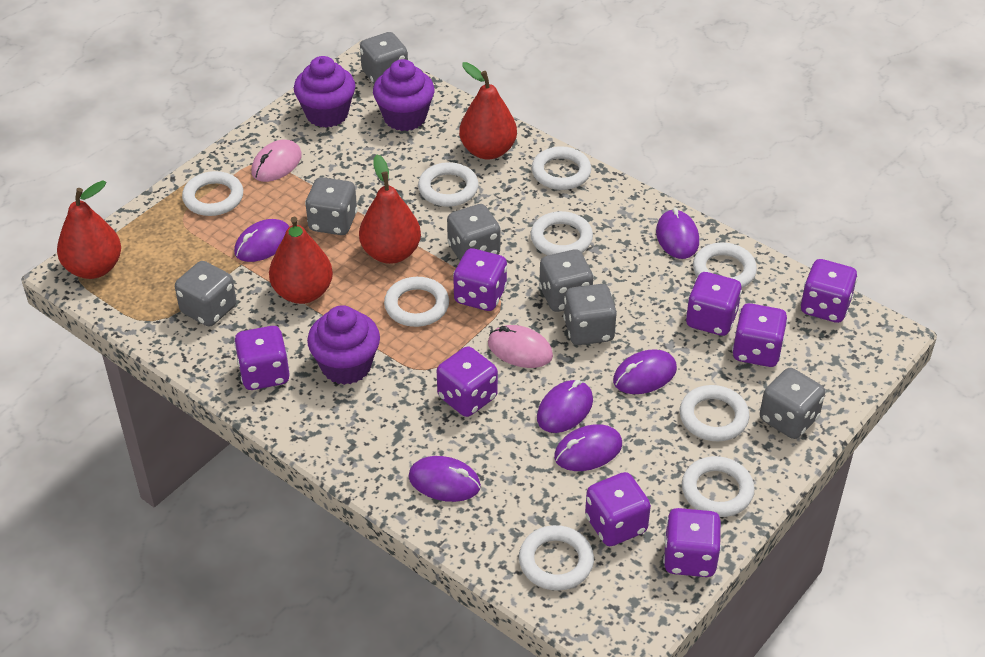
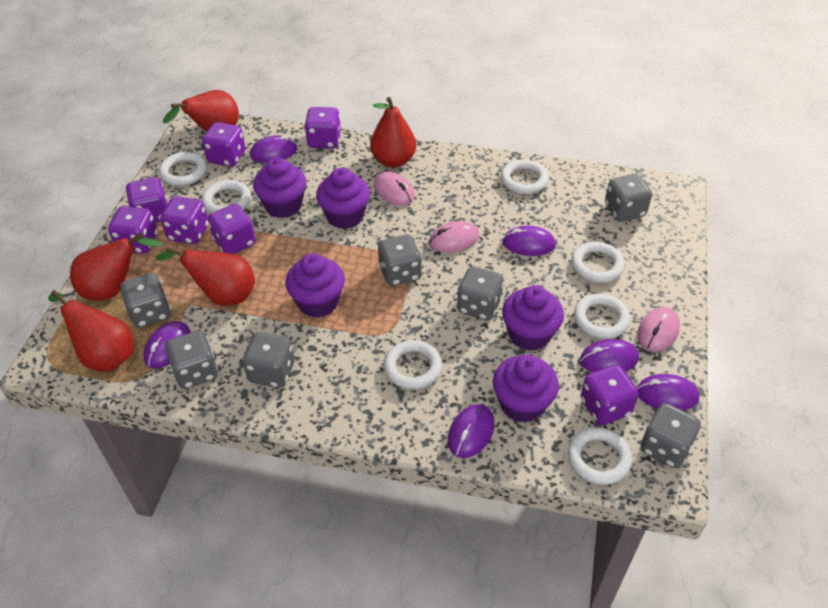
pink mouse: [251,140,302,182] [488,325,553,368] = 2 -> [374,172,414,206] [429,221,480,253] [637,307,680,352] = 3
purple cupcake: [294,56,355,128] [307,305,380,385] [373,59,435,131] = 3 -> [253,157,307,218] [285,253,345,318] [316,168,370,229] [493,355,559,423] [502,285,564,351] = 5
purple dice: [234,326,290,390] [437,347,498,417] [453,248,507,311] [585,472,651,546] [663,508,721,577] [686,272,742,336] [732,303,788,367] [801,259,858,323] = 8 -> [108,206,158,254] [126,177,168,222] [160,196,208,244] [202,122,245,167] [208,204,256,254] [304,107,341,148] [580,365,639,425] = 7
red pear: [57,180,121,279] [269,217,333,304] [359,155,421,264] [459,62,517,160] = 4 -> [48,290,134,372] [70,232,162,301] [156,247,255,306] [163,90,239,132] [370,97,416,167] = 5
white ring: [182,171,243,216] [384,277,449,327] [418,162,479,207] [519,525,594,591] [530,211,593,255] [532,146,591,190] [680,385,749,441] [682,456,755,517] [693,243,757,288] = 9 -> [159,152,207,186] [202,180,251,213] [384,340,442,390] [501,159,549,195] [568,427,632,485] [571,242,625,283] [574,294,630,339] = 7

